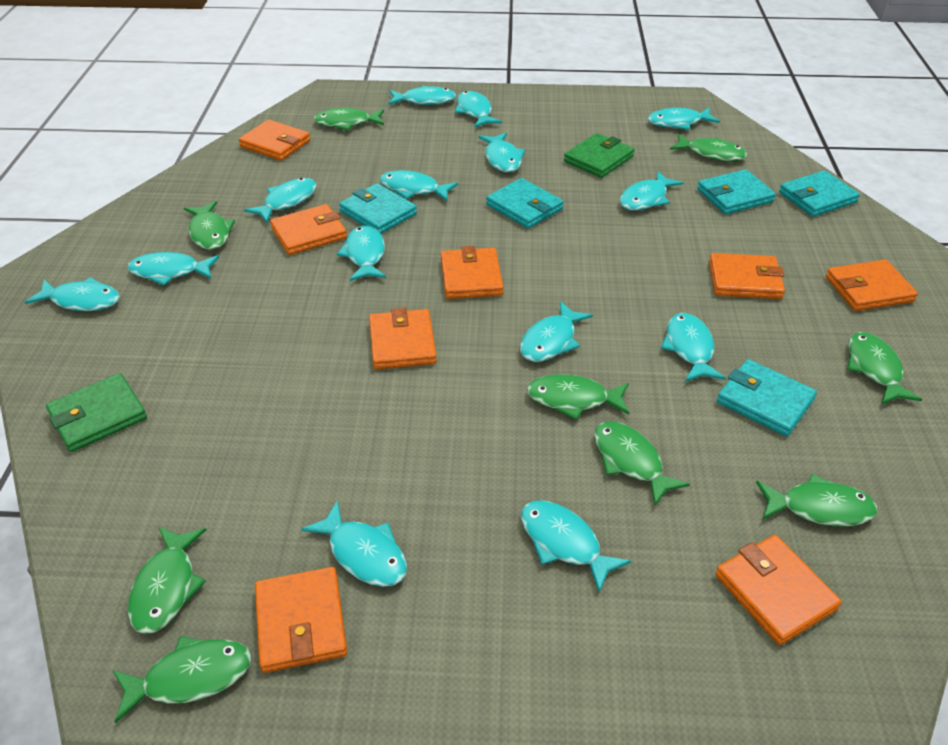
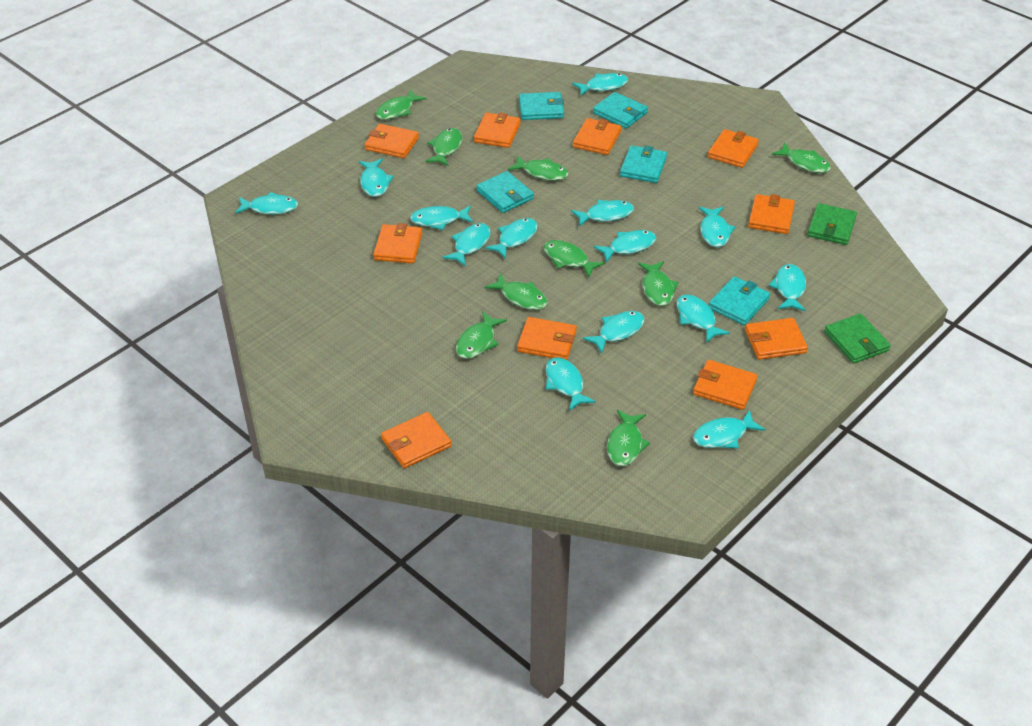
orange wallet: [239,119,310,161] [255,567,347,673] [270,204,347,255] [369,307,437,370] [441,246,504,299] [709,253,785,299] [715,535,842,645] [826,260,918,311] = 8 -> [364,124,419,158] [373,223,422,263] [381,412,451,468] [474,112,521,148] [517,317,577,360] [573,118,621,155] [693,360,758,410] [708,129,759,168] [745,318,808,360] [748,194,795,234] = 10

